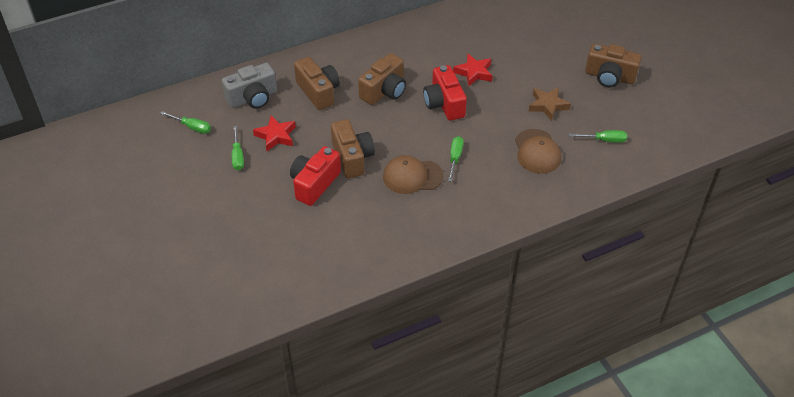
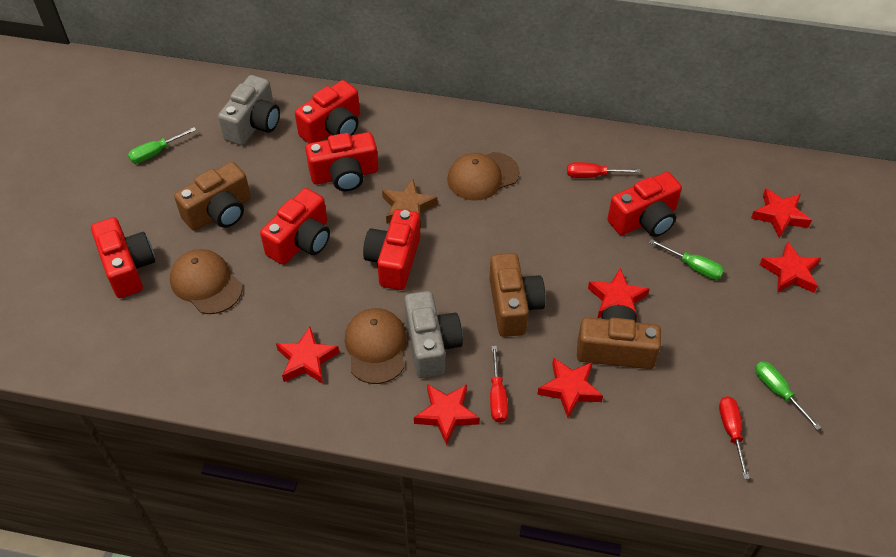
brown camera: [294,57,340,110] [331,119,375,178] [358,53,406,105] [585,44,642,88] = 4 -> [174,162,251,231] [489,253,546,337] [577,305,661,369] = 3
brown cap: [383,155,444,194] [515,129,562,174] = 2 -> [170,249,242,314] [345,308,407,384] [447,152,520,201] = 3
green screwdriver: [160,111,211,134] [232,126,244,170] [448,136,464,182] [569,130,627,143] = 4 -> [128,127,196,163] [649,239,724,280] [755,361,821,430] = 3
grey camera: [222,63,277,109] = 1 -> [218,75,280,145] [404,291,463,378] = 2
red camera: [290,146,341,206] [423,65,467,121] = 2 -> [91,217,155,298] [260,188,330,265] [295,80,360,144] [305,132,378,191] [363,209,421,290] [607,172,682,237] = 6
red screwdriver: none = 0 -> [490,346,508,423] [567,162,641,178] [719,396,750,479] = 3
red star: [253,115,296,151] [453,53,493,87] = 2 -> [276,327,339,384] [414,384,480,446] [537,357,603,418] [588,268,650,318] [751,188,812,238] [760,241,821,293] = 6

